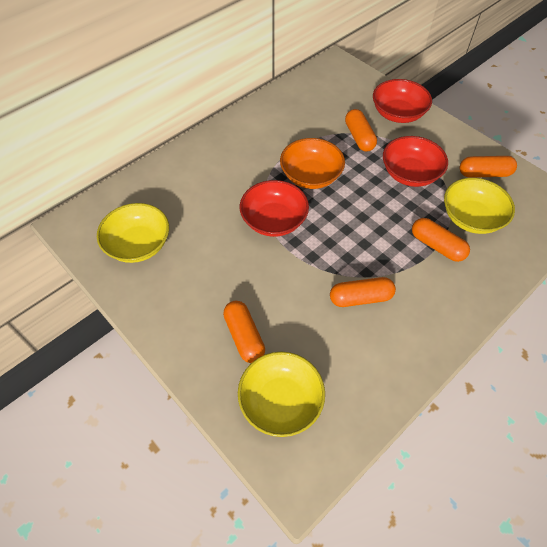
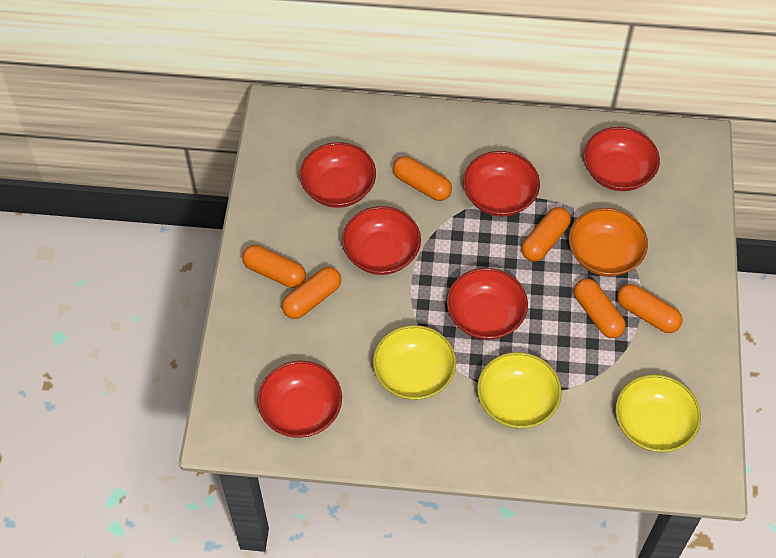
orange capsule: [223,301,265,363] [330,277,396,307] [345,109,377,152] [412,218,470,262] [460,156,517,178] = 5 -> [242,245,306,288] [282,267,341,319] [393,156,452,201] [521,207,571,261] [574,278,626,338] [617,284,682,333] = 6
red bowl: [240,180,309,237] [373,79,432,123] [383,136,448,187] = 3 -> [257,361,342,438] [300,142,376,208] [342,206,421,275] [447,268,528,340] [463,151,540,217] [583,127,660,191] = 6

